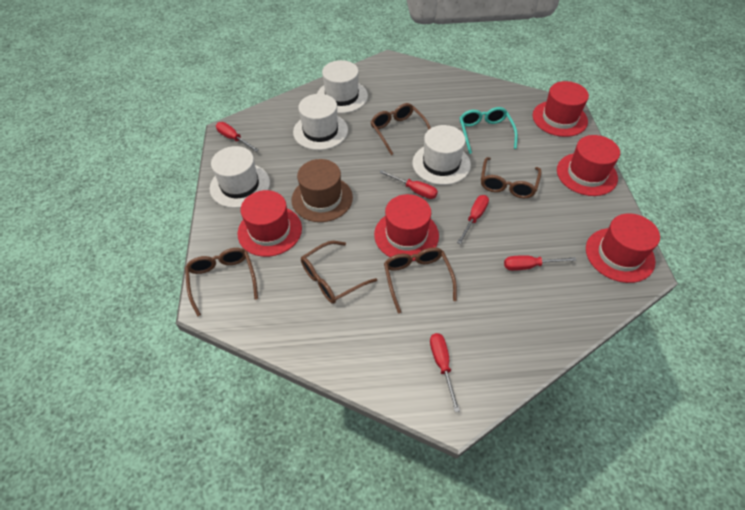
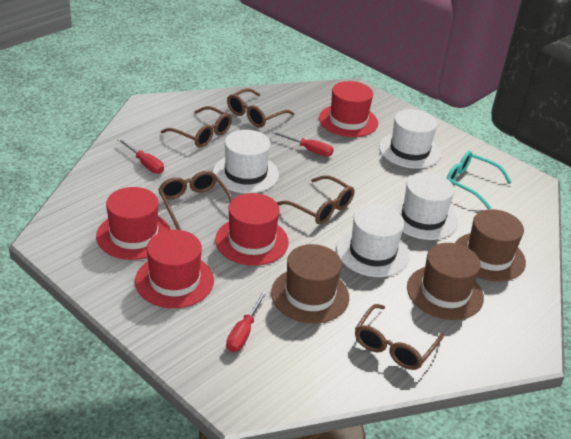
brown hat: [292,159,353,222] = 1 -> [271,244,349,324] [407,243,484,320] [455,209,526,281] = 3
red hat: [238,190,302,257] [374,194,439,261] [533,81,589,137] [557,135,620,196] [586,213,660,283] = 5 -> [96,187,171,260] [135,230,214,308] [215,193,289,266] [319,81,378,137] = 4
red screwdriver: [216,122,259,152] [379,170,438,199] [430,333,460,412] [457,195,489,244] [504,255,576,271] = 5 -> [117,138,164,174] [226,291,267,352] [272,131,334,157] = 3

